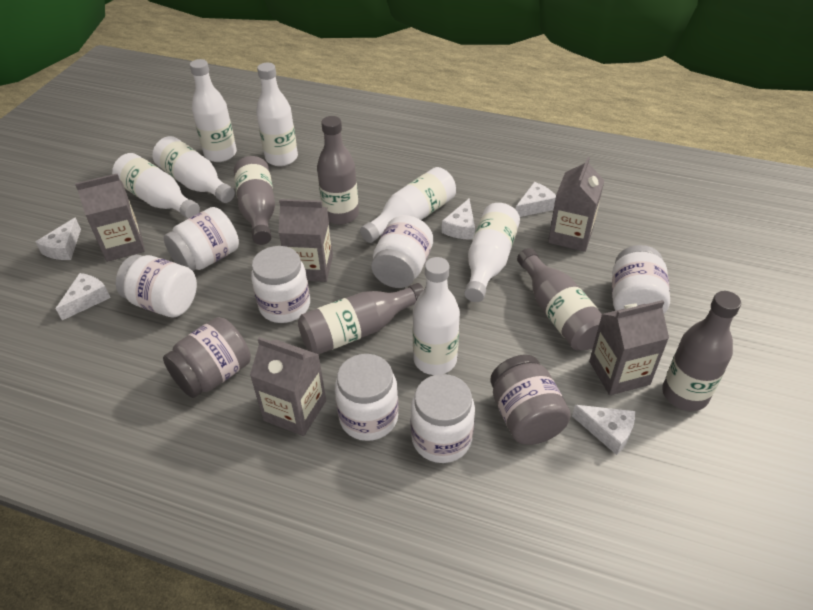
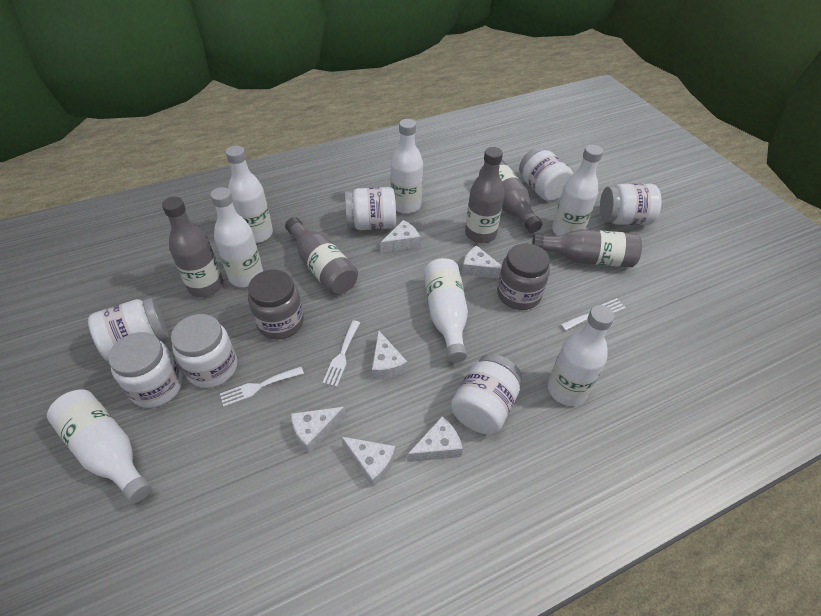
grey carton: [75,174,145,262] [250,337,326,436] [279,199,333,282] [548,157,604,252] [589,300,669,395] = 5 -> none = 0
white cheese: [36,217,81,260] [56,273,110,320] [442,199,475,240] [516,182,556,217] [572,405,635,455] = 5 -> [291,407,346,453] [341,437,395,487] [372,330,408,379] [380,220,420,253] [407,416,463,462] [462,245,502,278] = 6
white fork: none = 0 -> [220,367,304,407] [322,320,360,387] [560,298,626,331] = 3

